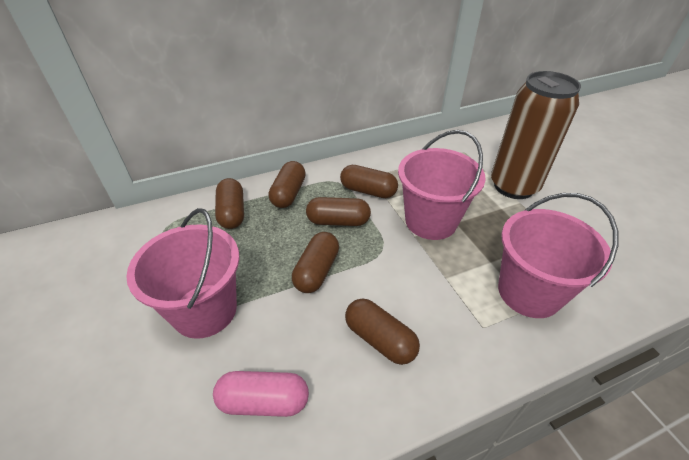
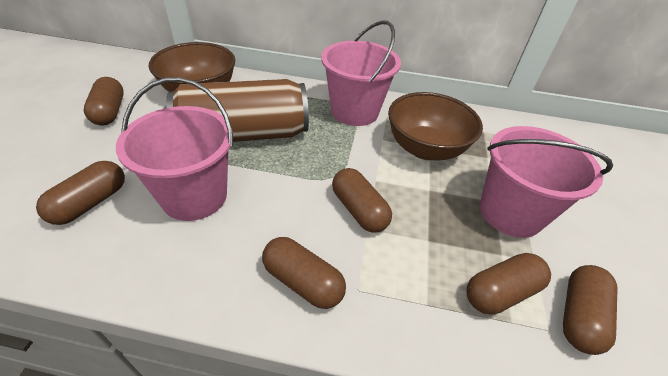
brown bowl: none = 0 -> [149,42,235,92] [388,92,483,161] = 2
pink capsule: [213,371,309,417] = 1 -> none = 0

